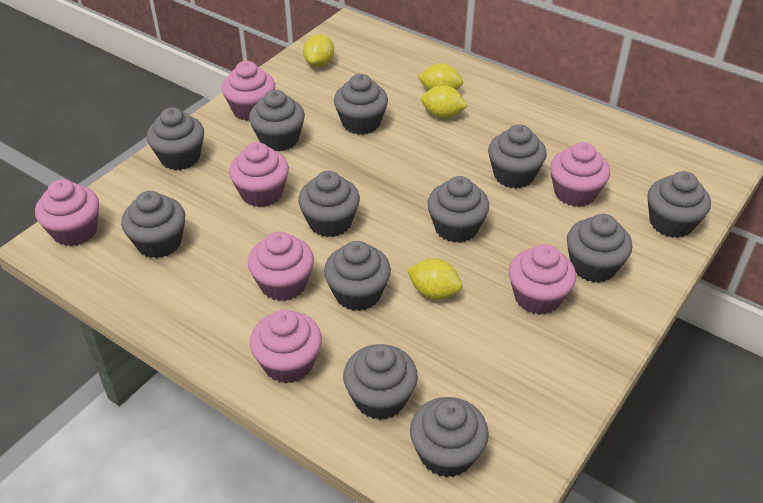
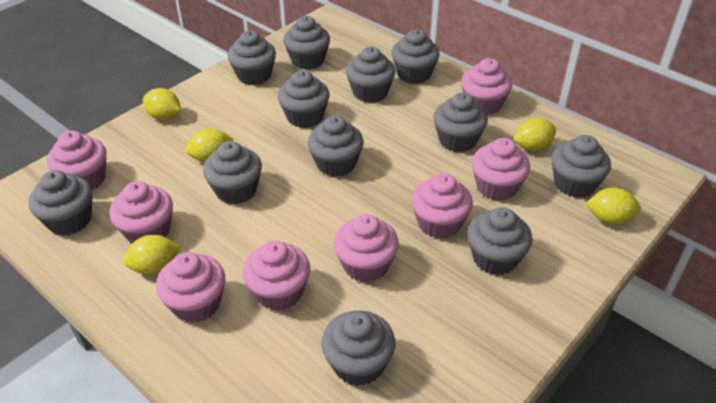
pink cupcake: [35,179,99,246] [222,61,275,121] [229,142,289,207] [248,231,314,301] [250,310,322,384] [509,244,576,315] [550,142,610,207] = 7 -> [47,131,107,190] [109,181,173,244] [156,252,225,323] [243,241,310,311] [334,214,399,282] [411,173,473,239] [461,58,512,115] [472,138,530,201] = 8
yellow lemon: [303,34,334,67] [407,259,462,300] [418,63,463,90] [421,85,468,119] = 4 -> [123,235,181,275] [143,88,181,120] [185,128,234,162] [513,117,556,151] [586,188,641,225] = 5

